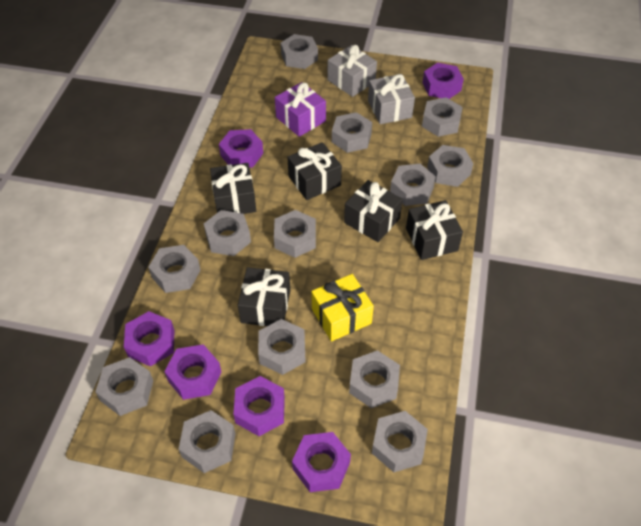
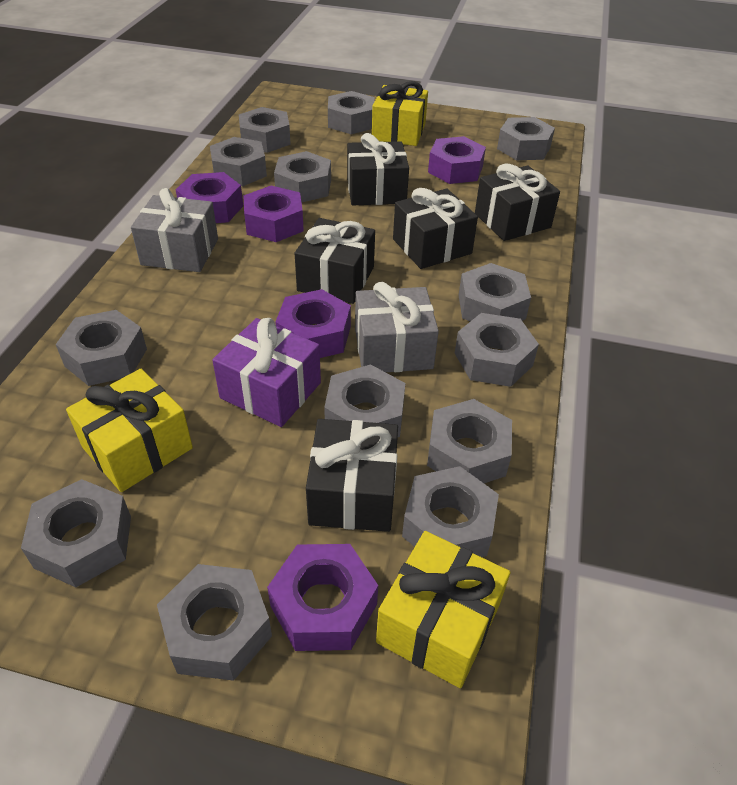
purple nut: [124,311,174,367] [164,344,221,400] [219,129,263,168] [233,376,285,436] [292,432,351,492] [423,63,464,99] = 6 -> [176,172,243,223] [243,186,304,242] [267,544,378,651] [275,289,351,358] [428,136,486,184] = 5
yellow gift: [311,274,374,341] = 1 -> [66,369,193,492] [372,81,428,146] [376,531,510,688] = 3

